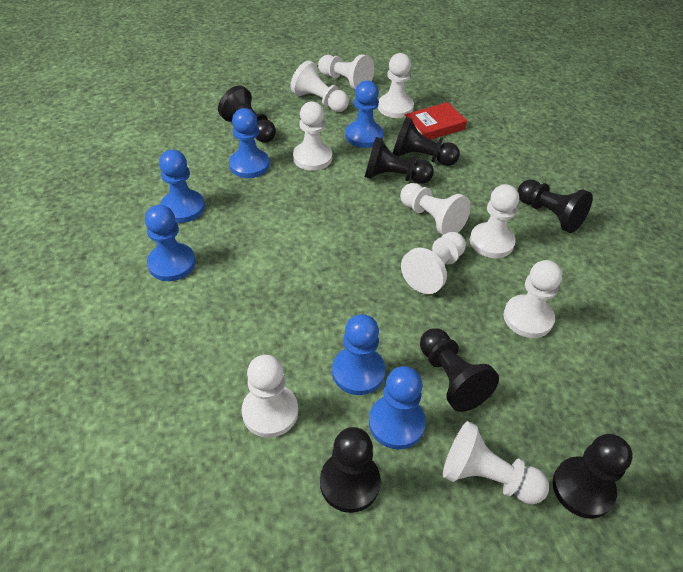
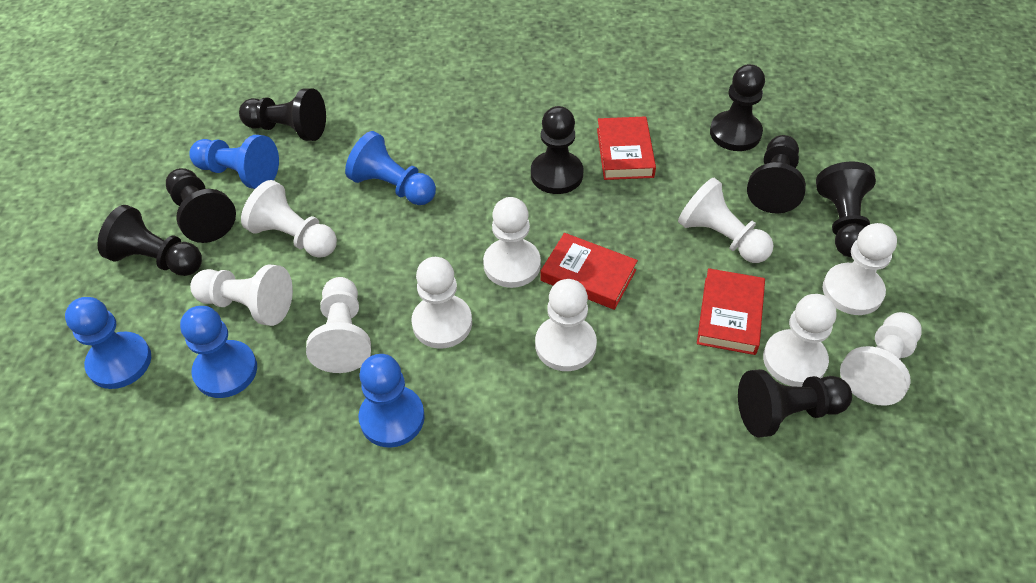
black pawn: [218,86,276,143] [320,427,381,513] [365,137,434,184] [393,117,460,166] [420,328,499,412] [518,180,593,233] [553,434,632,519] = 7 -> [97,205,202,276] [166,168,236,243] [239,88,326,141] [531,106,583,194] [710,64,765,151] [738,369,852,438] [747,135,806,213] [816,161,876,257] = 8
blue pawn: [145,205,196,281] [159,150,205,223] [229,108,270,178] [332,314,385,395] [345,80,383,148] [369,366,426,449] = 6 -> [65,297,151,389] [180,306,257,398] [189,135,279,189] [345,131,436,205] [358,354,425,448] = 5
red book: [405,102,467,140] = 1 -> [541,233,638,310] [597,116,656,180] [697,268,765,355] = 3

